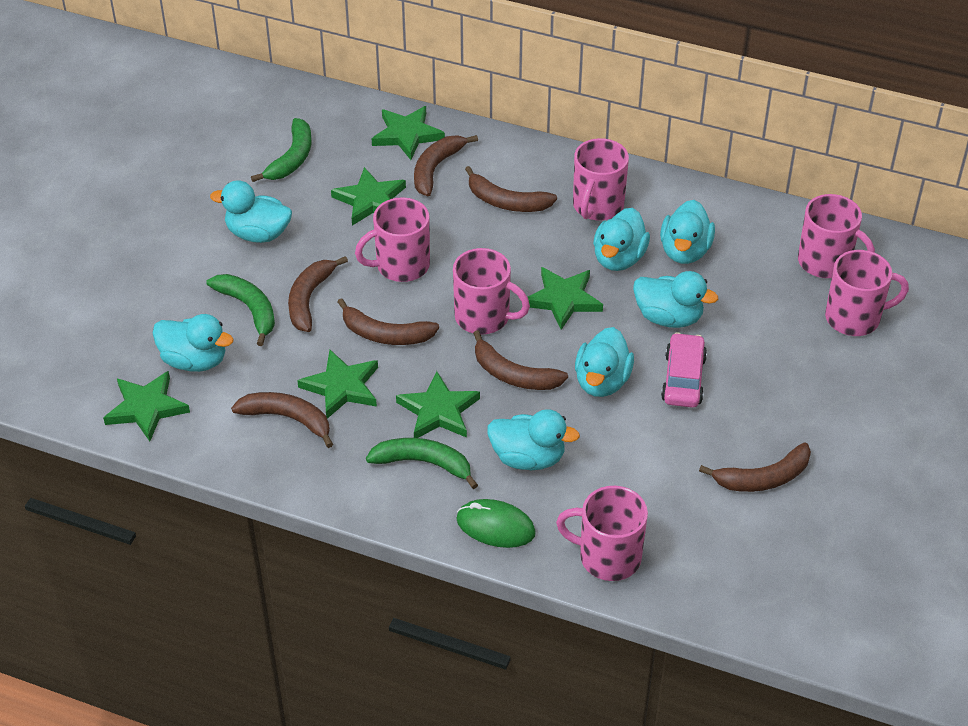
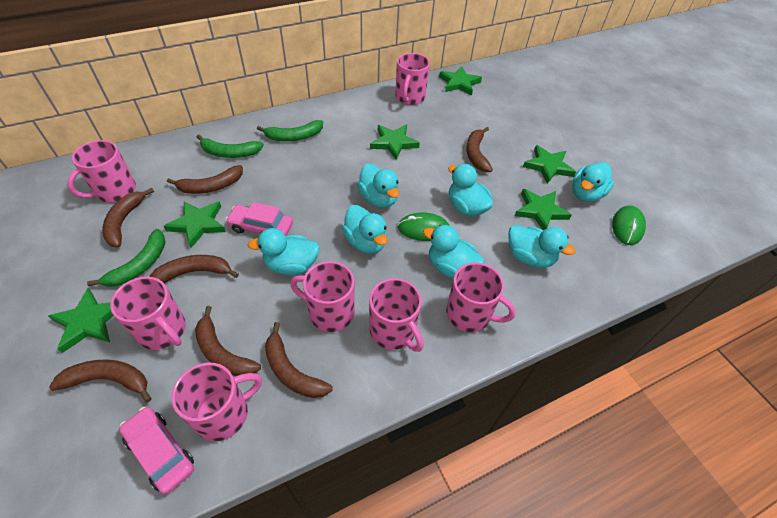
green mouse: [457,499,536,548] = 1 -> [398,212,450,241] [612,205,646,245] = 2
pink car: [661,332,707,408] = 1 -> [119,407,194,494] [225,202,293,236] = 2
pink mug: [355,197,430,282] [453,248,530,335] [556,486,648,581] [573,138,629,221] [798,194,875,278] [825,250,909,336] = 6 -> [67,140,136,203] [110,277,186,350] [172,363,262,441] [290,261,355,332] [369,278,423,352] [395,53,430,105] [446,262,516,332] = 7

